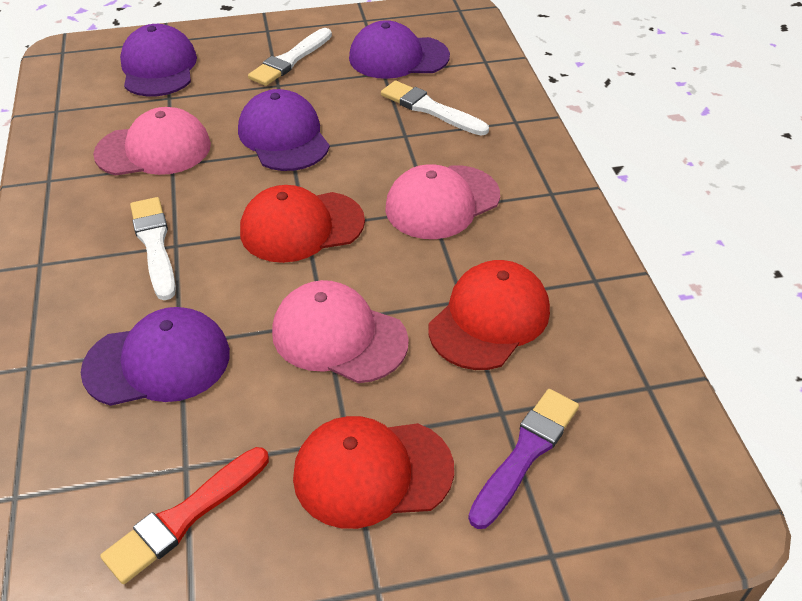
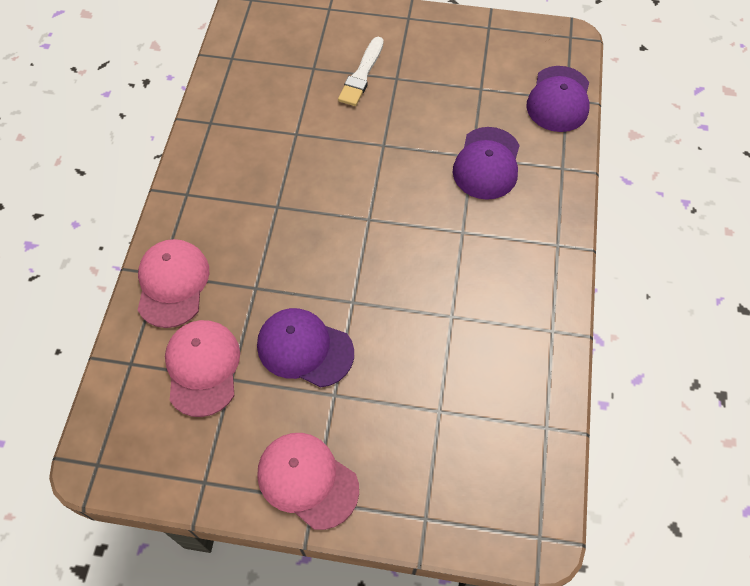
purple brush: [468,389,579,529] = 1 -> none = 0
purple cap: [81,307,230,406] [120,24,197,97] [238,89,330,171] [349,20,450,79] = 4 -> [257,308,354,387] [453,127,520,200] [526,66,589,132] = 3
red brush: [100,447,269,584] = 1 -> none = 0
red cap: [240,185,365,263] [293,416,454,529] [429,260,550,370] = 3 -> none = 0
white brush: [130,197,176,300] [248,28,332,86] [381,81,489,135] = 3 -> [338,37,384,106] = 1

